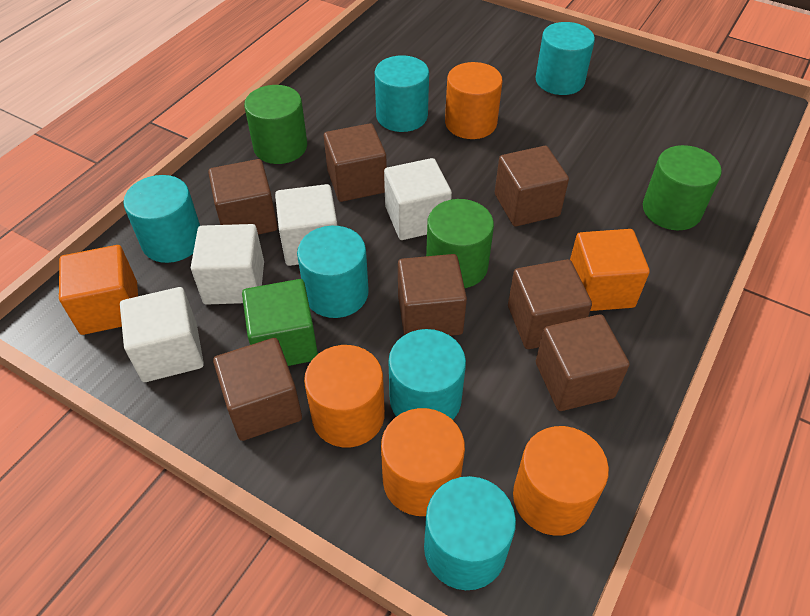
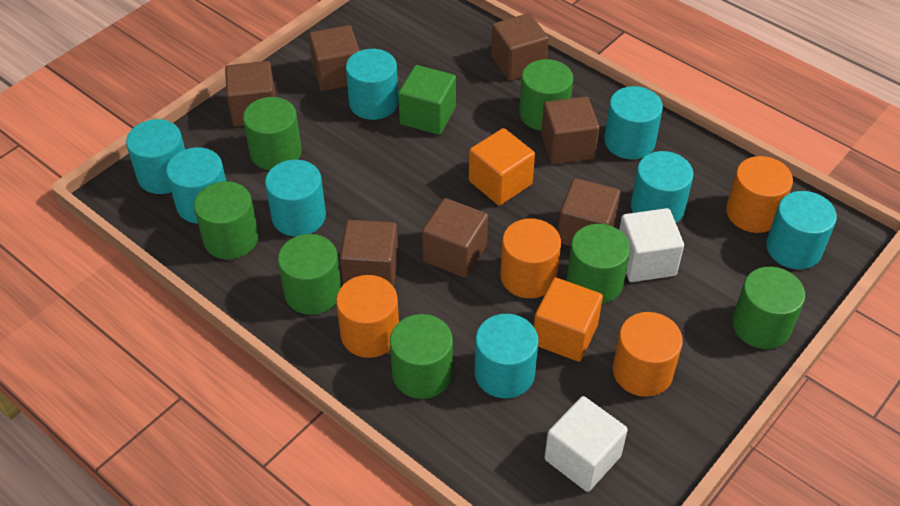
green cylinder: [244,85,307,164] [426,199,494,288] [643,145,722,230] = 3 -> [194,181,259,259] [243,97,302,170] [278,234,341,315] [390,314,453,399] [519,59,573,131] [567,224,630,304] [732,267,805,349] = 7
turquoise cylinder: [123,175,200,263] [297,226,369,318] [375,55,429,132] [388,329,466,420] [424,476,516,590] [535,22,595,95] = 6 -> [126,119,185,194] [166,147,226,224] [265,160,326,236] [346,49,399,120] [475,314,539,398] [604,86,663,159] [631,151,694,223] [766,191,837,269] = 8
white cube: [120,287,204,382] [191,224,264,305] [275,184,337,266] [384,158,452,240] = 4 -> [544,396,628,492] [619,208,684,282] = 2

